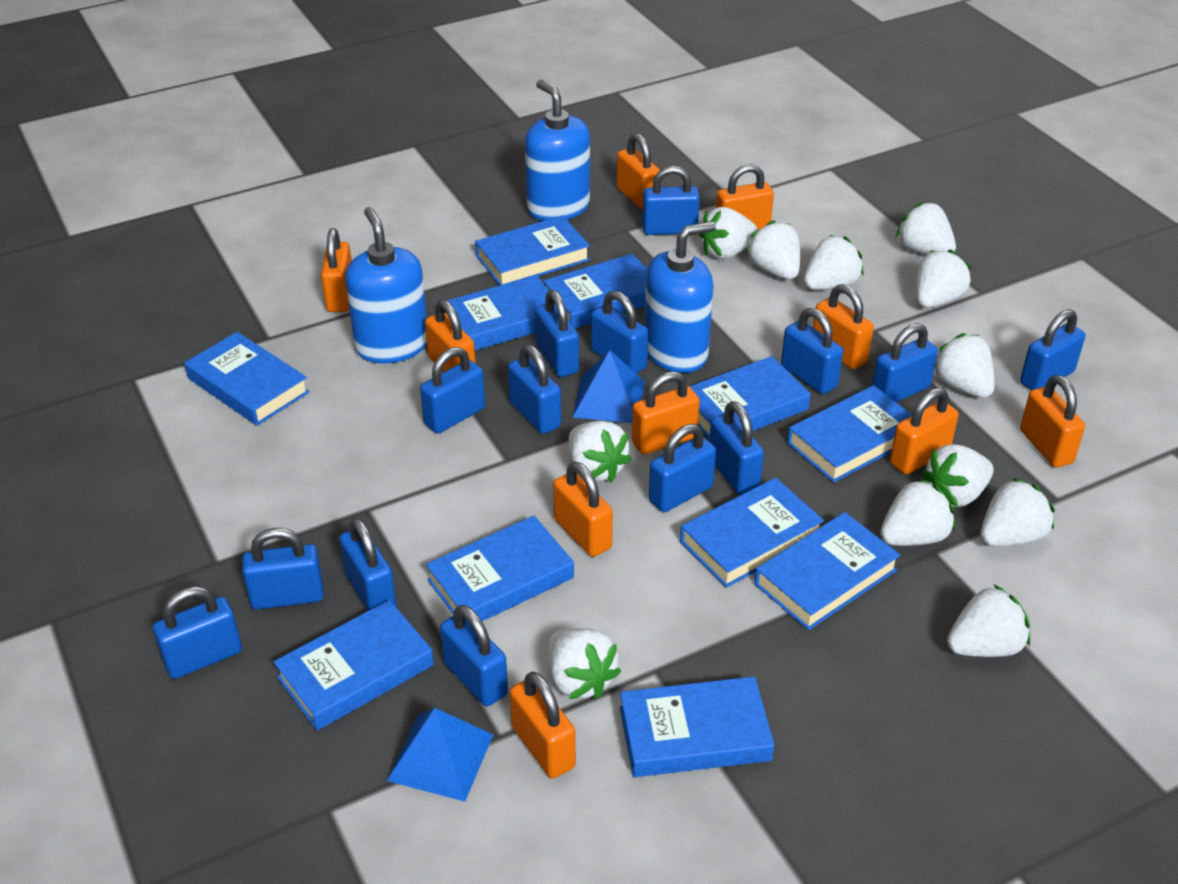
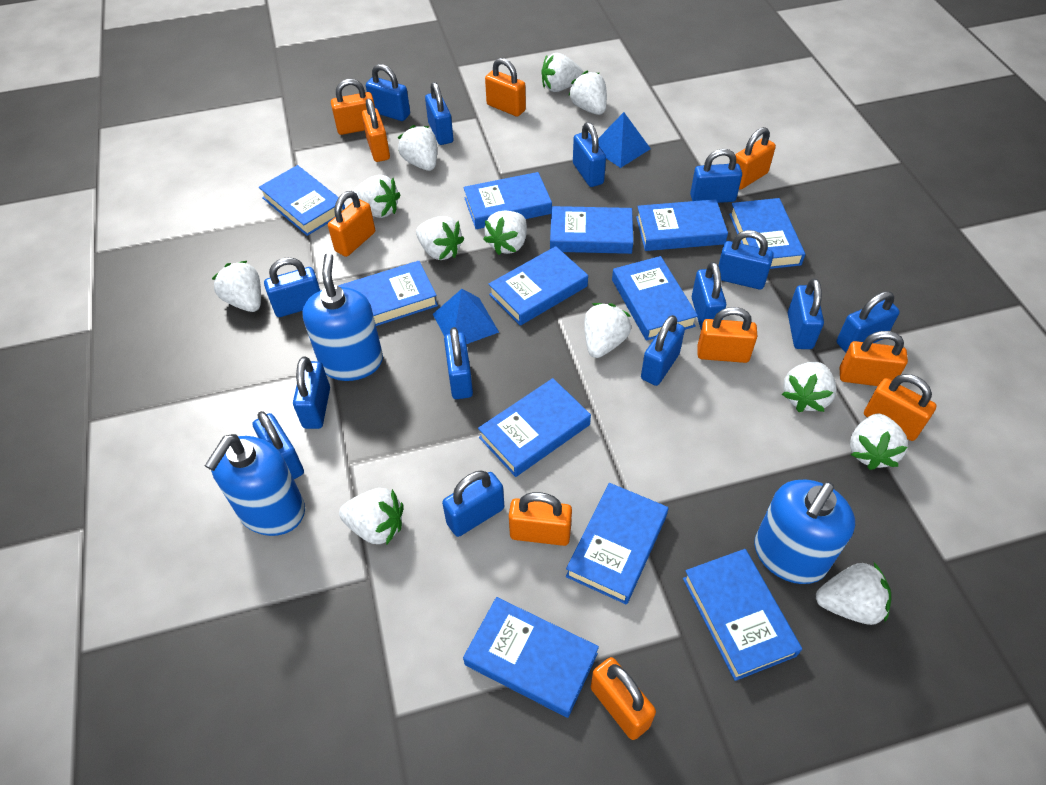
blue book: [185,332,309,426] [274,600,434,730] [426,516,574,621] [446,275,549,350] [475,215,590,286] [543,254,647,328] [620,677,774,777] [680,478,824,588] [689,356,811,438] [754,512,900,630] [787,385,912,483] = 11 -> [259,165,345,236] [338,261,438,326] [463,172,552,229] [463,597,599,718] [478,378,591,477] [489,246,588,326] [550,206,633,254] [566,483,668,605] [612,256,698,341] [636,199,728,251] [683,549,802,681] [729,198,805,269] = 12

